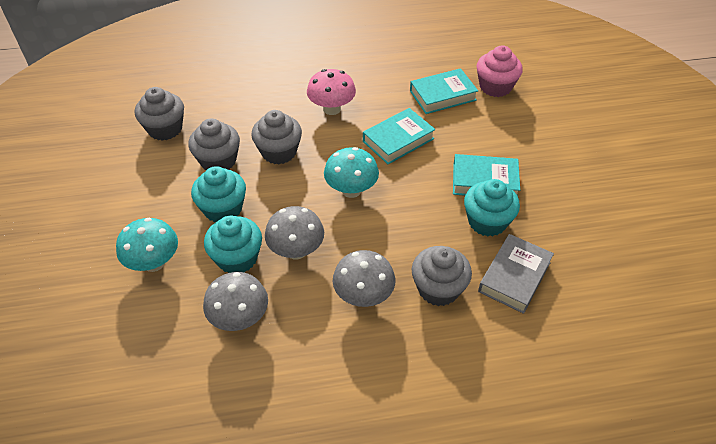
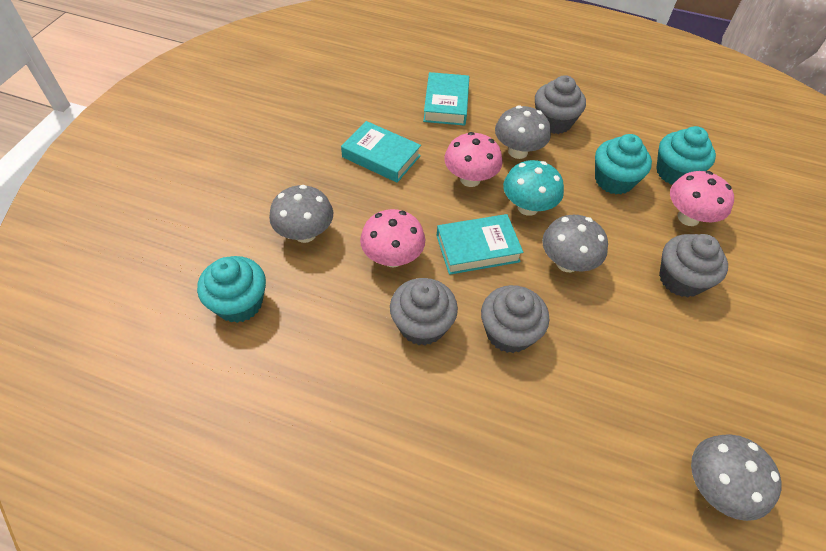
grey book: [478,234,554,314] = 1 -> none = 0
grey mushroom: [203,272,268,331] [265,206,324,260] [333,250,395,307] = 3 -> [269,185,333,243] [495,105,551,159] [542,215,608,272] [691,434,782,521] = 4
pink cupcake: [477,45,523,97] = 1 -> none = 0
pink mushroom: [307,69,356,115] = 1 -> [360,209,425,268] [444,132,503,187] [670,171,734,226] = 3
turquoise mushroom: [116,218,178,272] [324,147,379,198] = 2 -> [503,160,564,216] = 1

